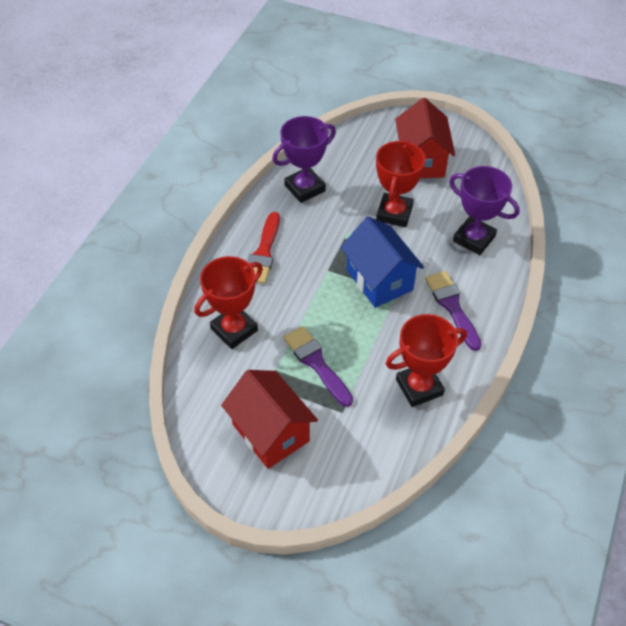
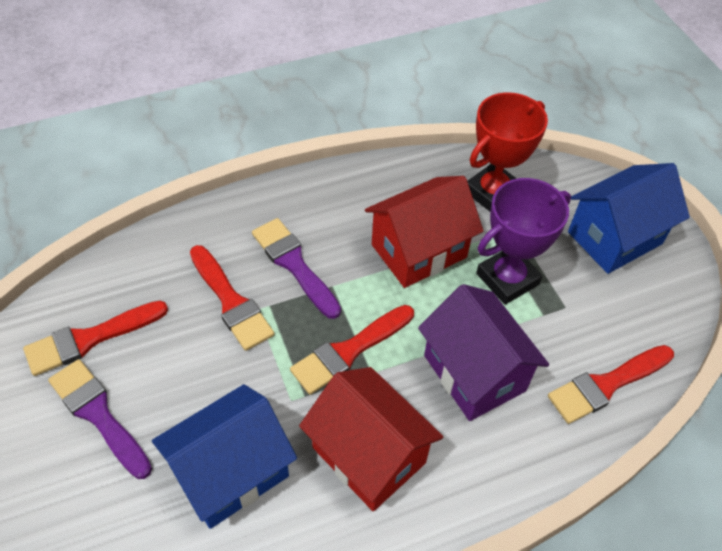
blue house: [341,217,424,308] = 1 -> [152,384,297,529] [568,163,690,274] = 2
purple house: none = 0 -> [418,284,549,421] = 1
purple trophy: [272,116,336,203] [449,166,520,255] = 2 -> [476,178,571,305] = 1
red brush: [247,212,280,284] = 1 -> [23,301,168,376] [190,245,274,351] [290,305,414,395] [548,345,674,424] = 4
red trophy: [195,256,263,349] [376,140,426,227] [386,314,467,407] = 3 -> [467,92,548,212] = 1

